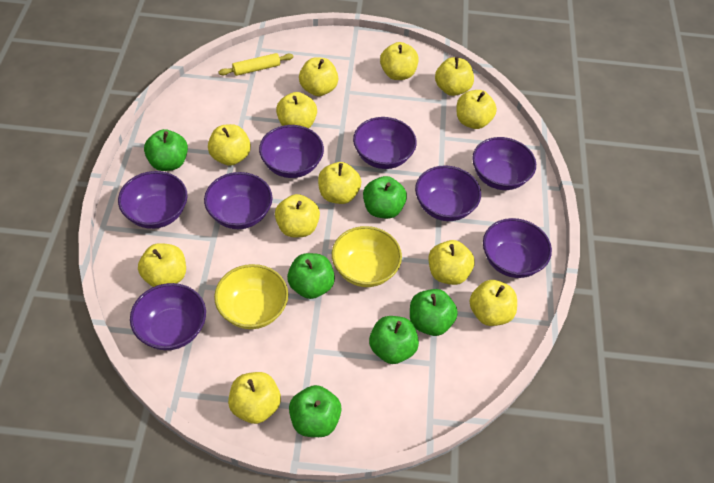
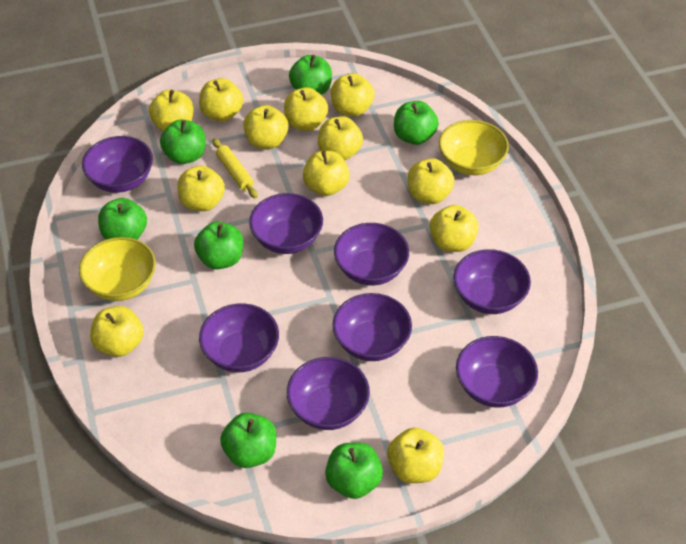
green apple: [144,129,188,171] [287,253,335,299] [289,385,342,437] [363,176,407,219] [369,316,419,364] [410,289,458,336] = 6 -> [98,198,147,240] [160,120,206,164] [194,222,243,269] [220,413,276,468] [289,55,332,95] [325,442,383,499] [394,101,439,145] = 7

